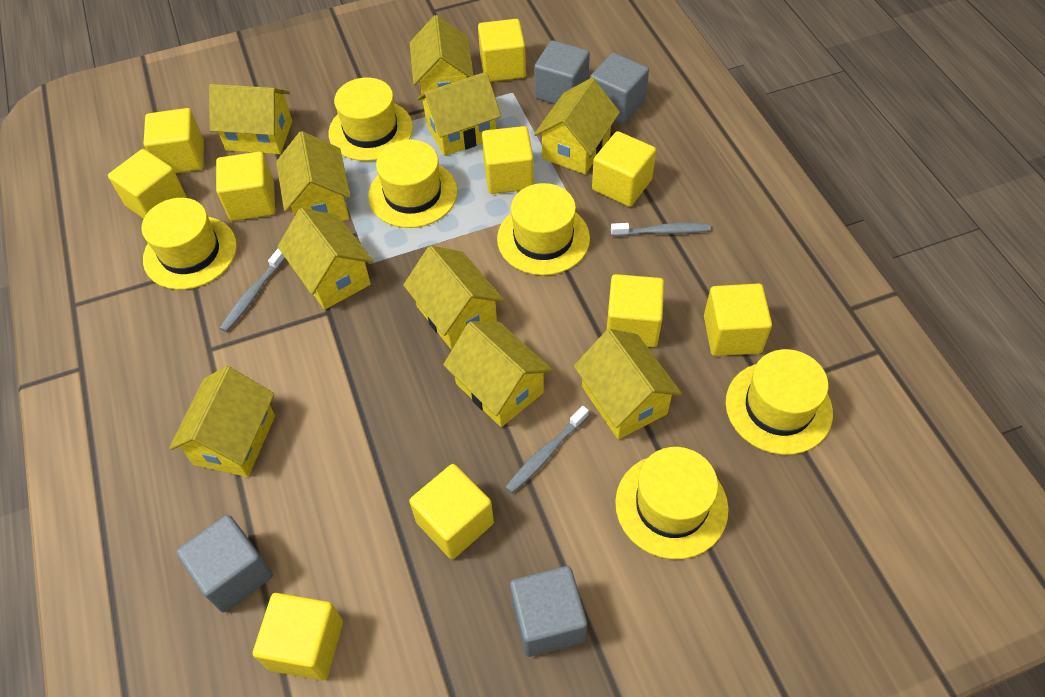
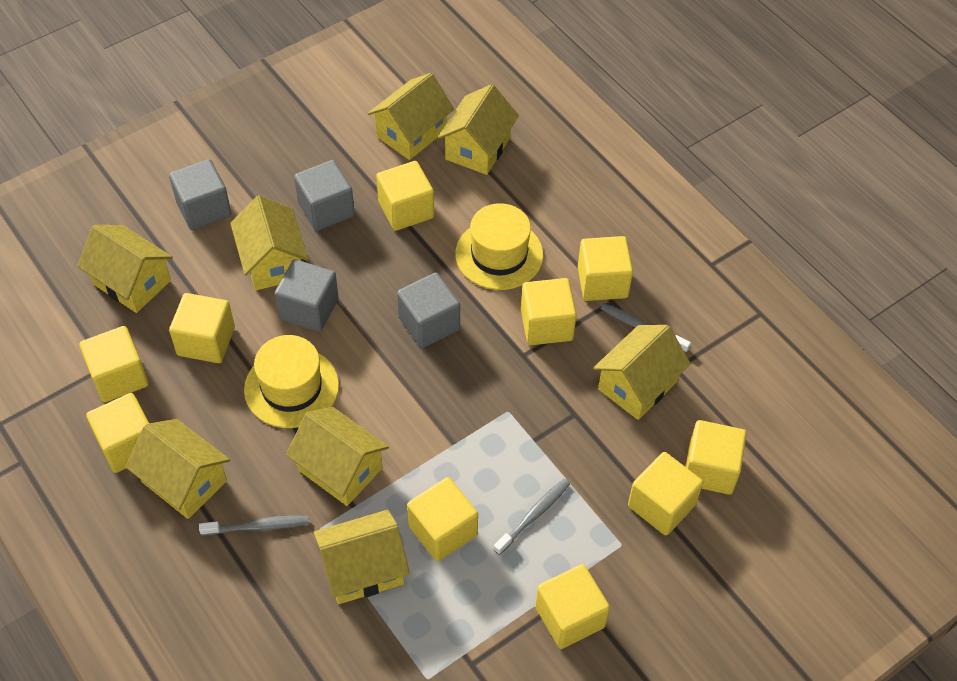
yellow hat: [142,198,237,290] [328,77,413,161] [368,140,457,228] [497,183,590,276] [615,447,729,559] [726,349,833,455] = 6 -> [244,335,339,428] [455,203,543,290] = 2
yellow house: [169,366,275,477] [209,84,292,154] [276,131,351,221] [278,208,373,310] [403,246,504,350] [410,15,474,100] [417,72,501,156] [443,321,553,427] [534,78,620,174] [574,329,682,439] = 10 -> [77,225,173,313] [126,419,230,519] [230,196,308,290] [286,407,389,506] [314,510,410,604] [368,73,454,160] [438,84,519,175] [593,325,691,420] = 8

